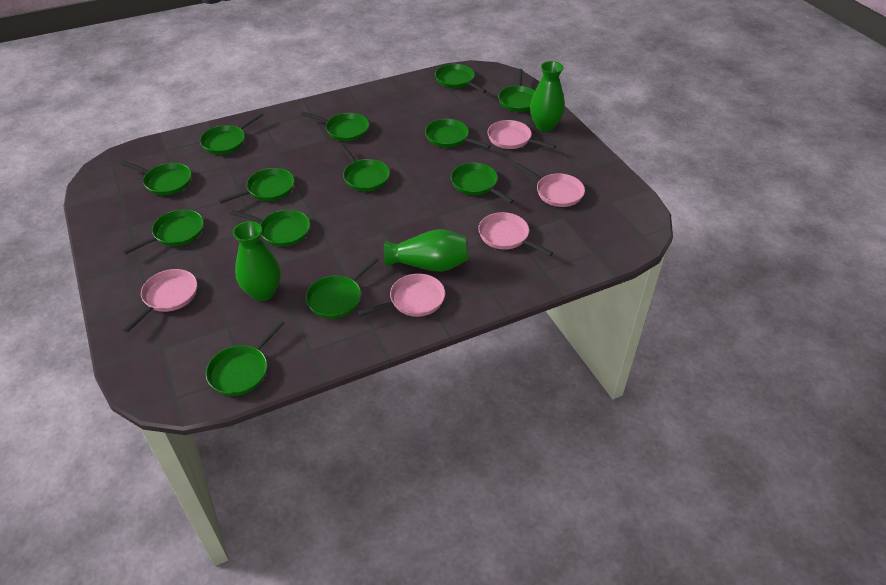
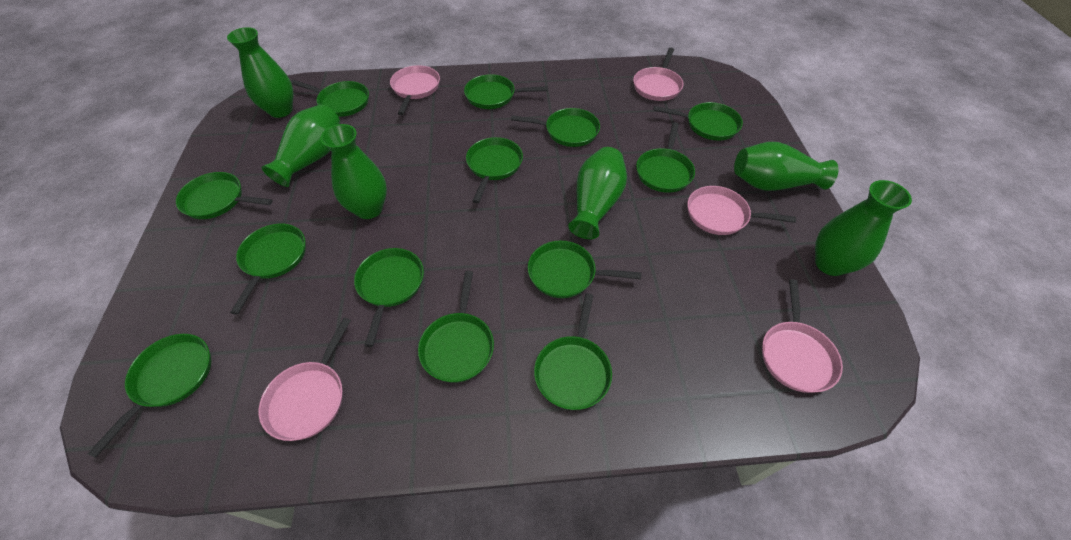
green vase: [233,221,281,301] [384,229,468,272] [530,61,565,131] = 3 -> [227,27,293,118] [261,104,340,187] [320,124,387,219] [568,147,627,239] [734,142,838,191] [815,180,912,276] = 6

